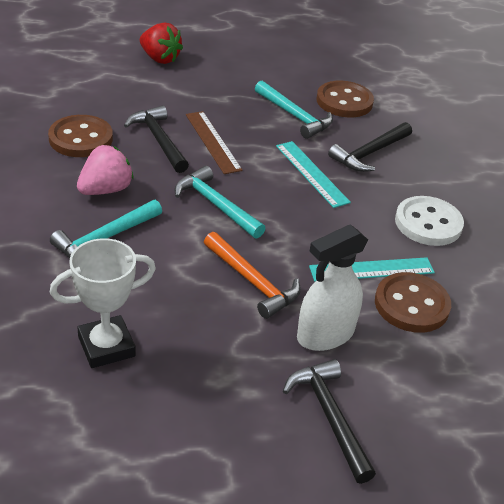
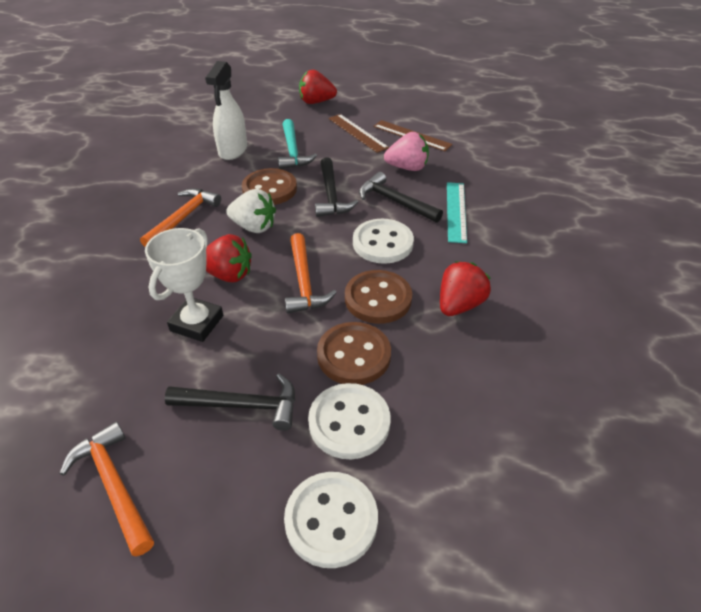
brown ruler: [186,111,243,174] = 1 -> [328,114,389,153] [373,120,453,151] = 2
orange hammer: [204,232,301,319] = 1 -> [60,422,154,557] [140,188,221,247] [285,233,337,313] = 3
red strawberry: [140,22,183,64] = 1 -> [206,234,252,282] [299,70,337,104] [440,261,491,316] = 3
turquoise hammer: [50,200,162,258] [175,166,266,239] [255,80,333,139] = 3 -> [278,119,317,169] = 1
turquoise ruler: [276,141,351,208] [309,257,435,282] = 2 -> [447,182,467,243] = 1
white button: [395,196,464,246] = 1 -> [284,472,378,568] [308,383,391,459] [353,219,414,264] = 3
white strawberry: none = 0 -> [226,189,276,233] = 1

